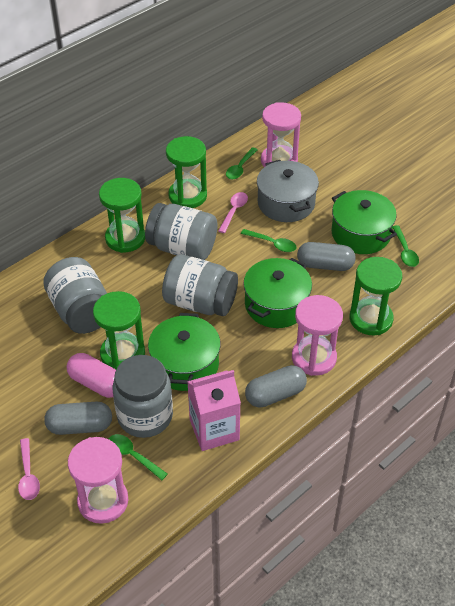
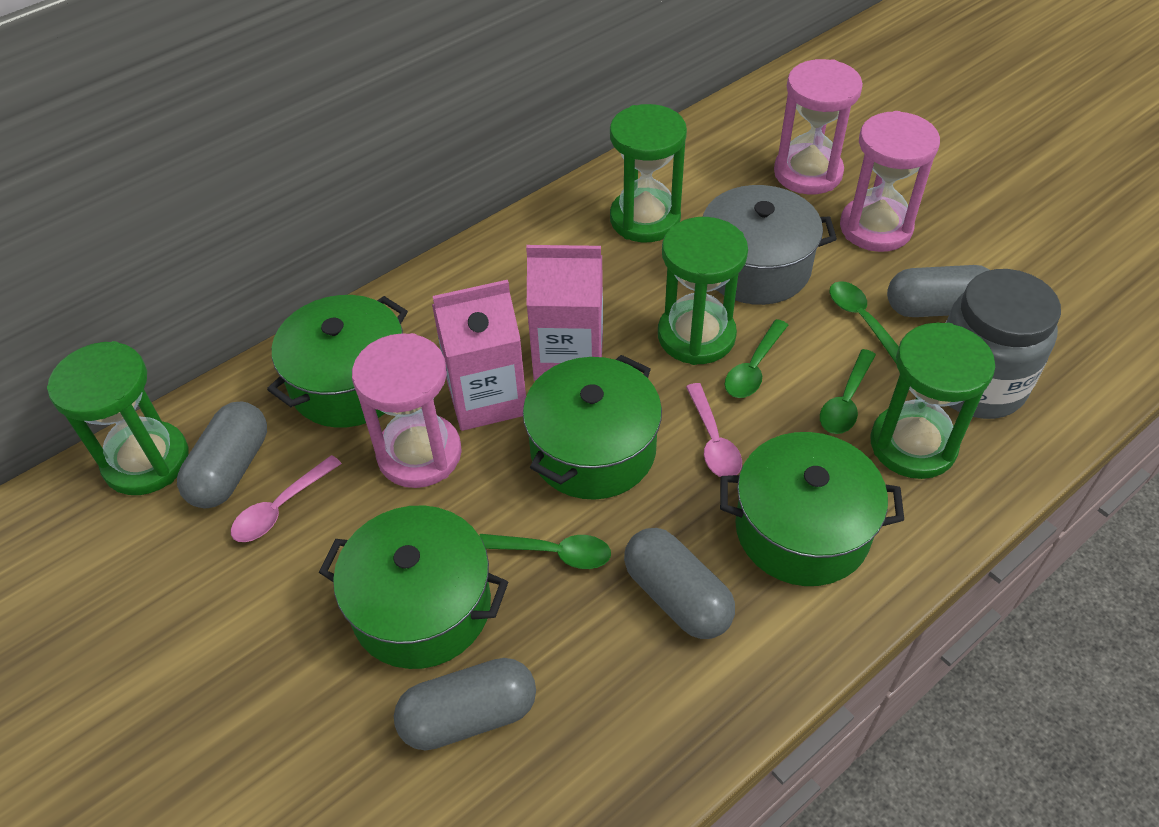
green pot: [148,313,221,391] [243,258,312,328] [332,190,397,254] = 3 -> [267,295,408,428] [319,505,508,669] [523,355,662,500] [720,432,904,586] = 4
grey capsule: [44,402,112,435] [245,365,307,408] [297,242,356,271] = 3 -> [177,401,267,508] [394,658,536,750] [624,528,735,639] [887,265,989,317] = 4
grey jar: [43,257,107,334] [113,355,173,438] [145,203,217,260] [162,254,238,316] = 4 -> [946,269,1061,419] = 1
pink capsule: [67,353,116,398] = 1 -> none = 0
pink carton: [187,370,241,451] = 1 -> [432,280,526,431] [526,245,603,381] = 2

